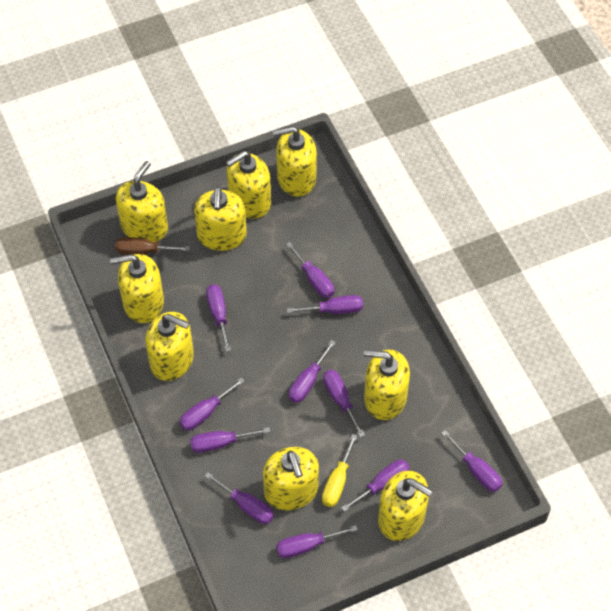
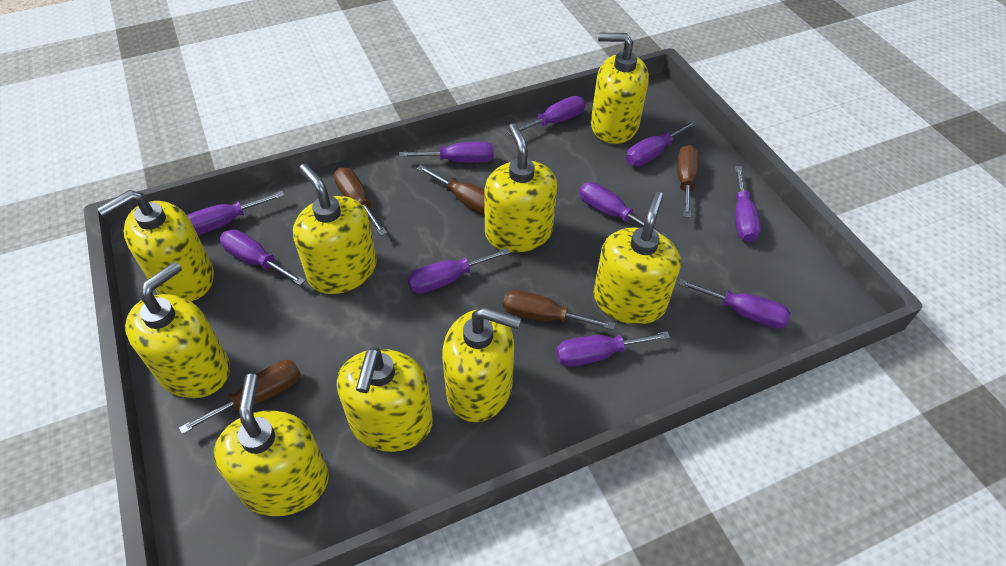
brown screwdriver: [115,237,190,255] = 1 -> [179,360,301,434] [334,167,387,236] [416,165,485,215] [503,290,615,330] [677,145,699,218] = 5
purple screwdriver: [179,378,244,430] [190,427,270,453] [205,472,274,524] [206,284,231,352] [276,525,358,558] [286,242,334,298] [287,295,363,314] [289,340,336,403] [323,370,365,438] [341,460,409,512] [441,430,502,492] = 11 -> [187,191,285,235] [220,229,305,286] [399,141,494,163] [407,248,510,294] [508,96,586,136] [556,331,670,367] [579,182,667,237] [626,121,697,166] [678,279,791,329] [735,166,761,242] = 10
yellow screwdriver: [322,434,357,507] = 1 -> none = 0

